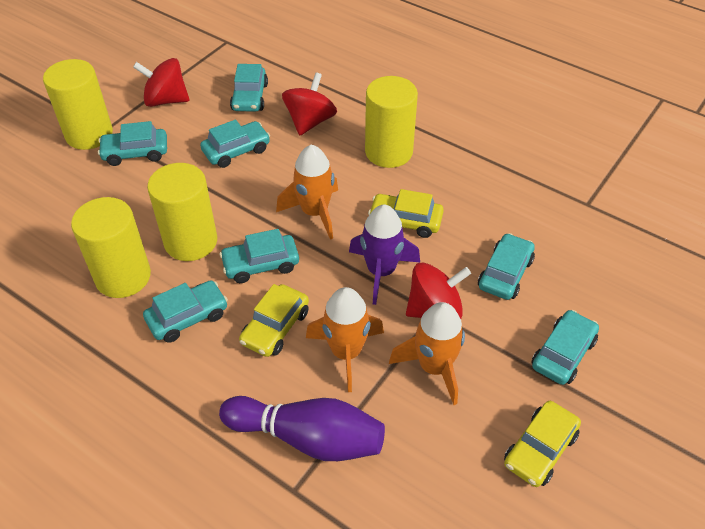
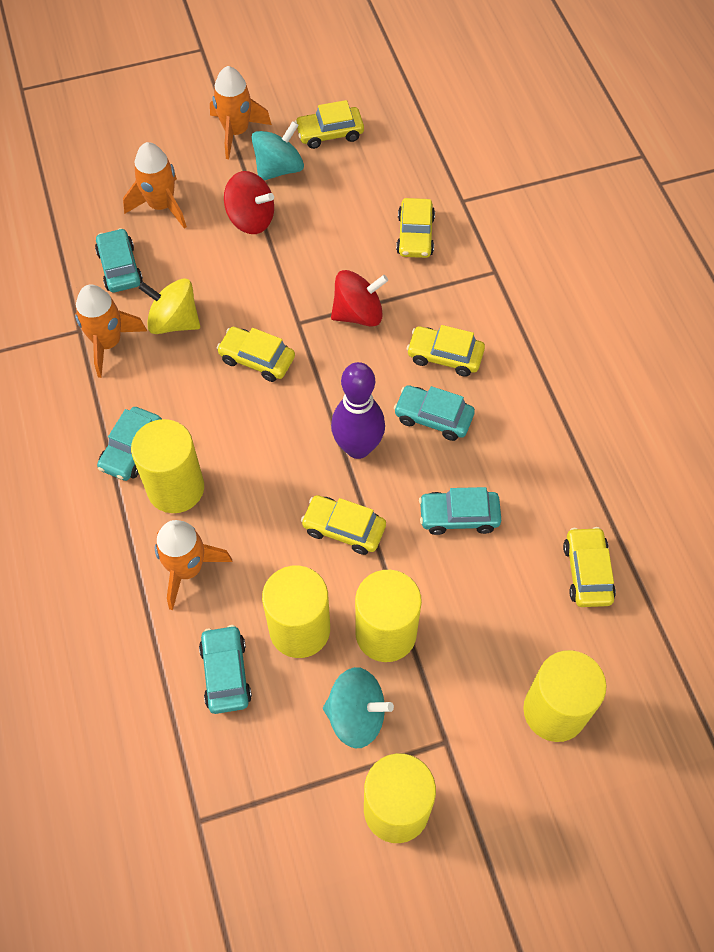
orange rocket: [276,145,338,240] [306,287,384,392] [389,302,465,405] = 3 -> [75,285,147,378] [123,142,187,228] [155,520,232,610] [210,66,272,159] = 4
purple rocket: [349,205,420,305] = 1 -> none = 0
red spinning top: [133,58,189,107] [282,72,337,135] [406,262,471,319] = 3 -> [224,171,274,234] [331,270,388,327] = 2
turquoise car: [98,121,167,166] [143,280,228,343] [200,120,270,168] [220,229,299,283] [230,64,268,112] [478,233,535,300] [531,310,599,385] = 7 -> [95,228,143,292] [97,407,162,481] [199,625,252,714] [394,385,475,441] [419,487,501,535] = 5
turquoise spinning top: none = 0 -> [251,121,304,181] [323,667,394,748] = 2
yellow car: [239,284,309,357] [368,189,444,238] [504,401,581,487] = 3 -> [217,327,295,382] [295,100,364,149] [301,495,386,555] [396,198,435,258] [407,325,485,377] [563,527,616,607] = 6
yellow cylinder: [43,59,113,150] [71,197,151,298] [147,163,217,261] [365,76,418,168] = 4 -> [131,419,204,513] [262,566,330,658] [355,570,422,662] [364,753,436,843] [523,650,607,742] = 5
yellow spinning top: none = 0 -> [138,278,200,334] = 1

